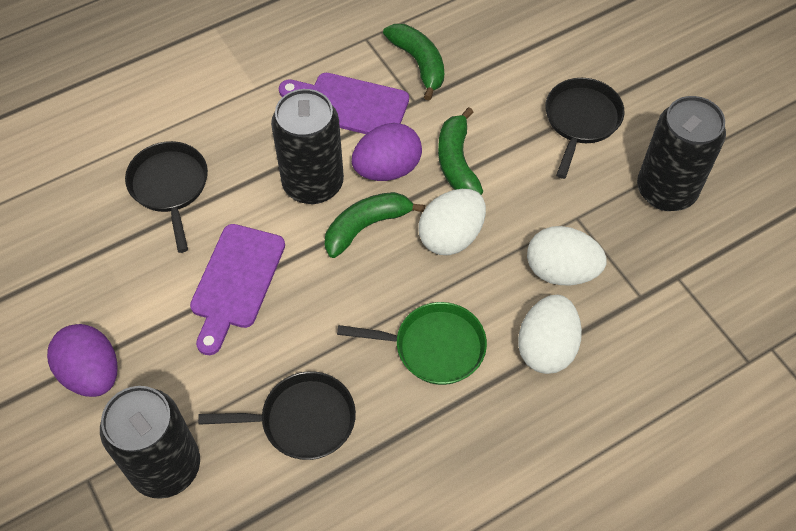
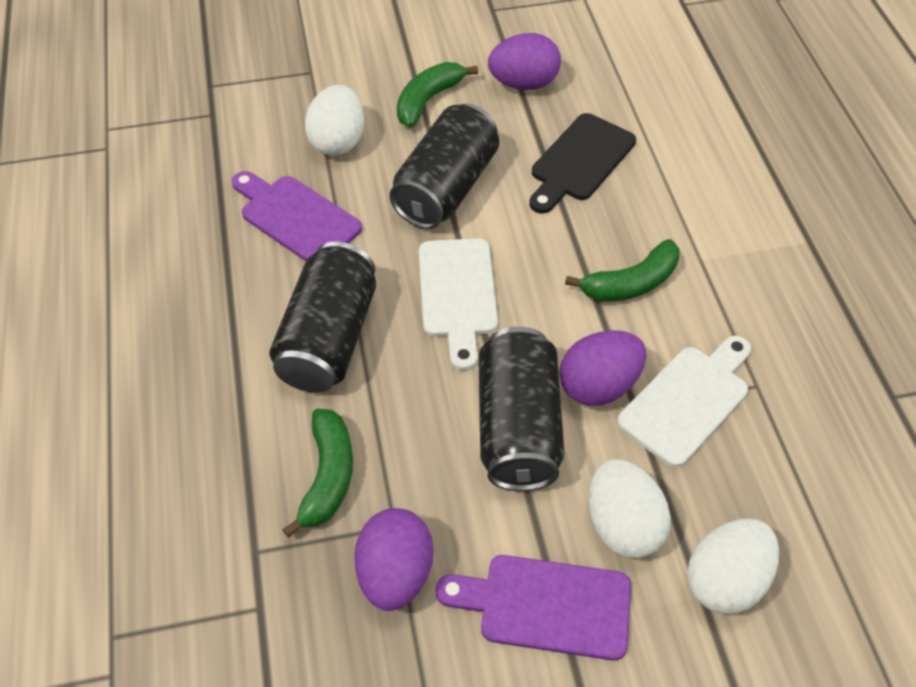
black cutting board: none = 0 -> [529,113,636,213] = 1
black pan: [125,141,208,253] [198,371,356,460] [545,78,624,179] = 3 -> none = 0
green pan: [337,302,487,385] = 1 -> none = 0
purple egg: [47,324,118,397] [352,123,422,181] = 2 -> [354,508,433,611] [488,33,561,90] [559,330,646,406] = 3
white cutting board: none = 0 -> [419,238,498,370] [617,336,751,467] = 2

